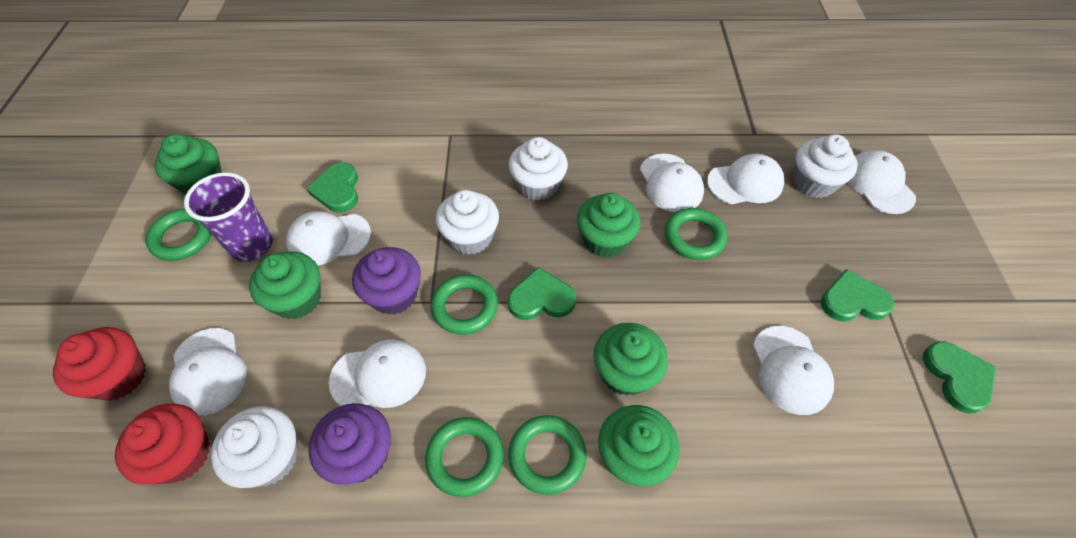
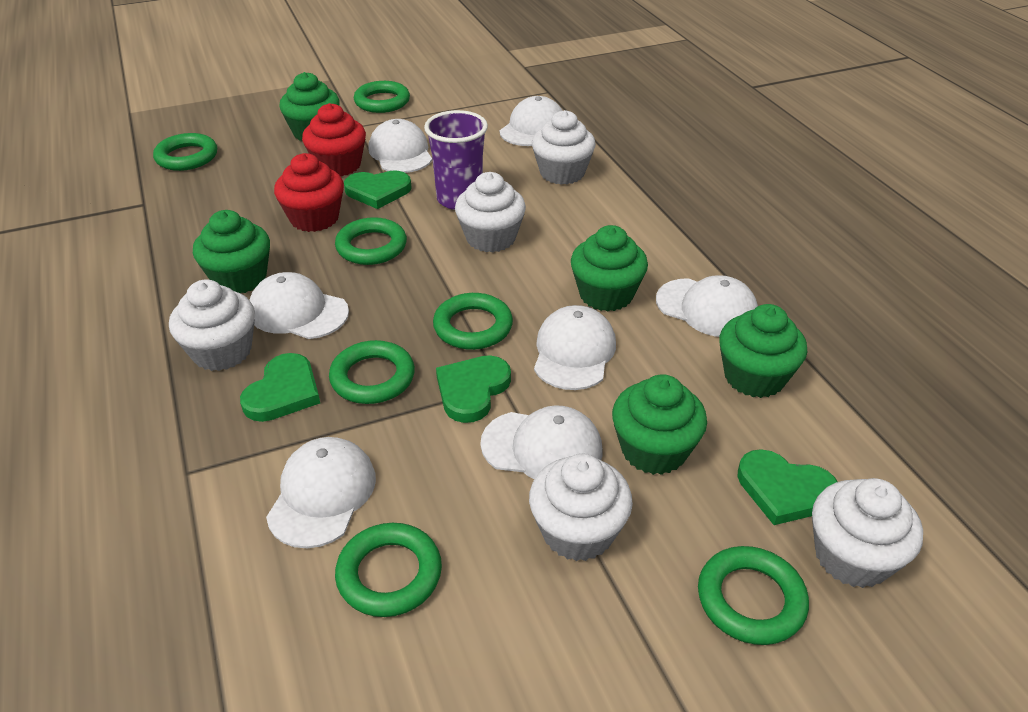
green ring: [146,209,212,261] [425,417,504,497] [431,274,498,335] [508,415,586,494] [665,208,727,260] = 5 -> [153,133,217,171] [329,340,415,404] [335,217,407,265] [335,523,442,617] [354,81,410,113] [433,293,513,350] [698,546,809,645] = 7
purple cupcake: [309,403,391,485] [352,247,421,315] = 2 -> none = 0
white cupcake: [211,406,298,488] [436,190,499,255] [509,137,568,201] [793,134,858,198] = 4 -> [169,279,255,371] [455,172,526,253] [529,454,633,561] [532,110,596,185] [812,478,923,588] = 5

